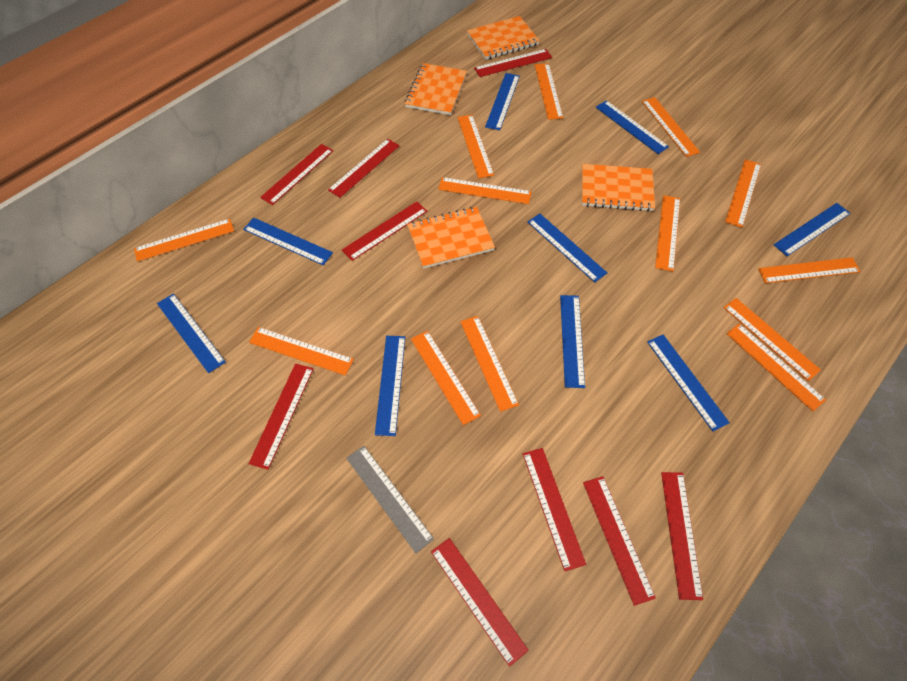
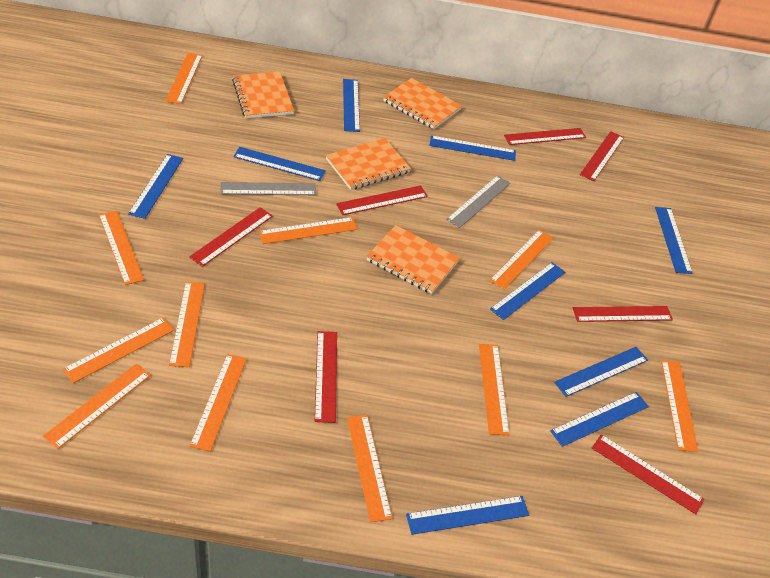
grey ruler: [346,446,434,554] = 1 -> [221,182,316,195] [446,175,511,228] = 2
orange ruler: [134,219,234,262] [249,327,354,375] [411,331,481,425] [438,177,532,204] [457,115,494,178] [460,316,519,412] [535,63,563,120] [642,97,700,157] [655,195,680,272] [723,298,821,381] [725,159,761,228] [726,324,826,411] [758,257,861,283] = 13 -> [43,364,151,449] [63,317,174,383] [99,211,144,285] [166,53,202,104] [169,282,205,367] [189,354,247,452] [259,217,358,244] [347,415,392,522] [479,344,510,435] [489,230,554,290] [661,360,698,452] = 11
red ruler: [249,364,314,470] [260,144,333,205] [328,139,400,198] [342,201,428,261] [431,538,529,667] [474,49,552,77] [523,448,586,571] [583,476,656,606] [661,472,703,600] = 9 -> [189,207,273,267] [315,331,337,423] [336,185,428,215] [504,128,586,145] [573,306,673,322] [580,131,624,181] [592,434,705,514] = 7

